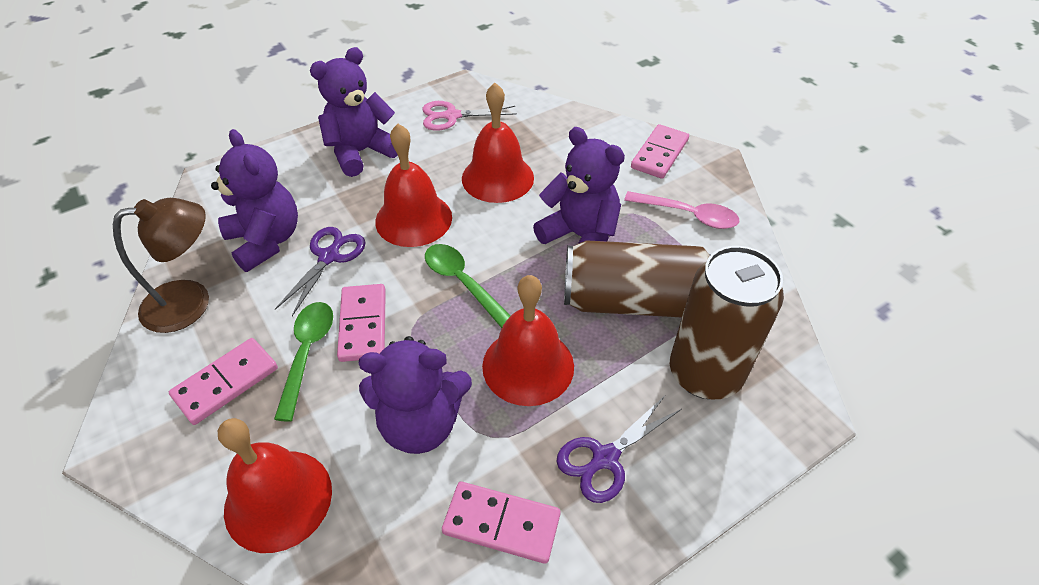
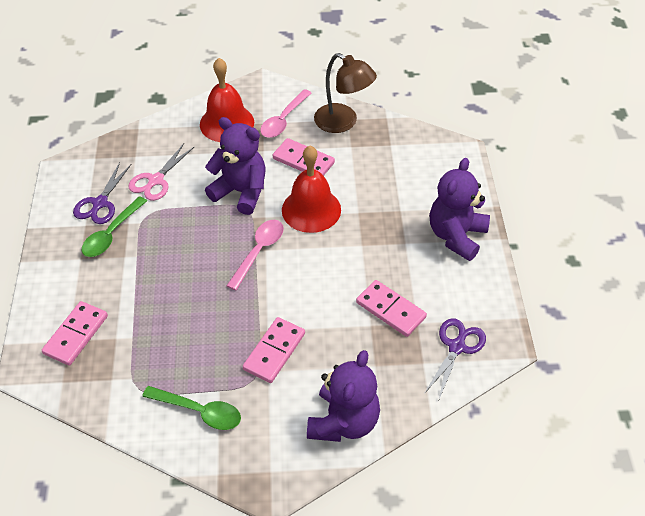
brown can: [564,240,711,317] [670,246,784,399] = 2 -> none = 0
pink spoon: [624,191,739,229] = 1 -> [226,220,284,290] [260,89,312,138] = 2
purple teddy bear: [211,129,298,272] [310,47,398,177] [359,336,472,454] [533,127,625,244] = 4 -> [205,117,265,215] [307,350,380,442] [430,158,490,261] = 3
red bell: [218,418,332,553] [375,124,452,247] [462,83,534,203] [482,275,574,406] = 4 -> [200,58,254,142] [282,146,341,233] = 2

